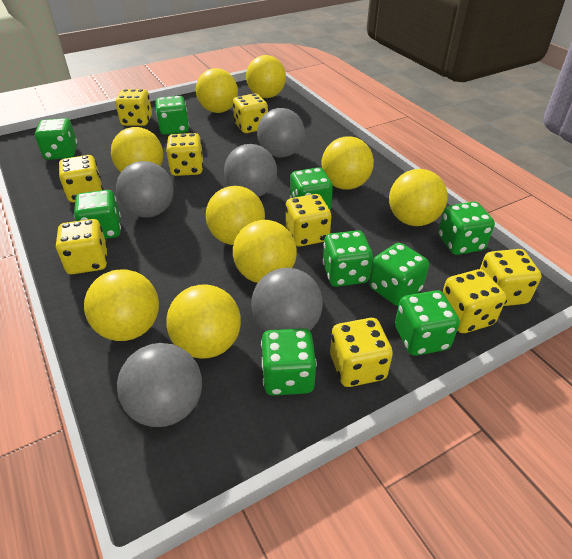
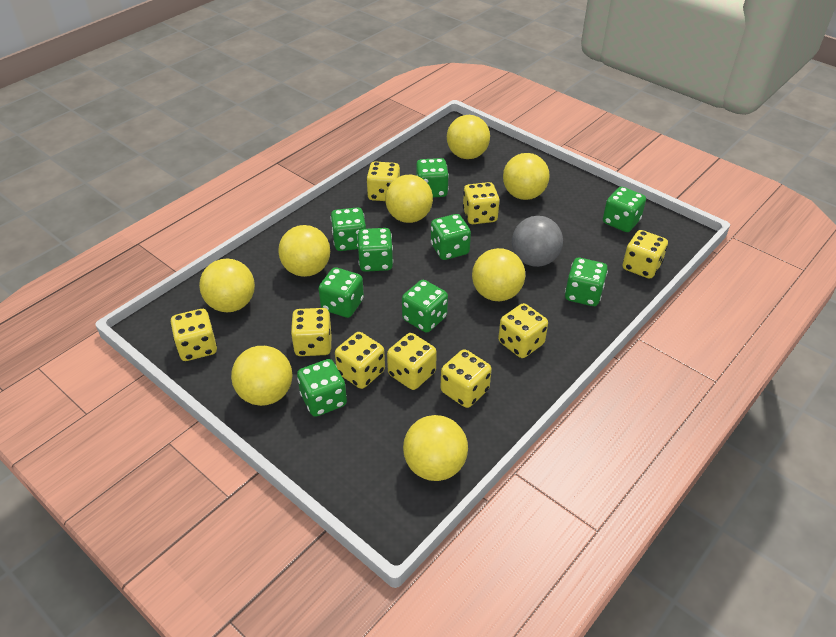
grey ball: [116,161,173,218] [117,343,202,427] [224,144,277,197] [252,268,323,331] [257,108,305,158] = 5 -> [512,216,563,267] = 1
yellow ball: [84,269,159,341] [111,127,163,172] [166,284,241,359] [196,68,238,113] [206,186,265,245] [233,220,297,283] [246,55,286,98] [322,136,374,190] [389,169,448,226] = 9 -> [199,258,255,312] [231,346,293,406] [278,225,330,277] [385,175,433,223] [403,415,468,481] [447,115,490,159] [472,248,525,301] [503,153,550,200] = 8

